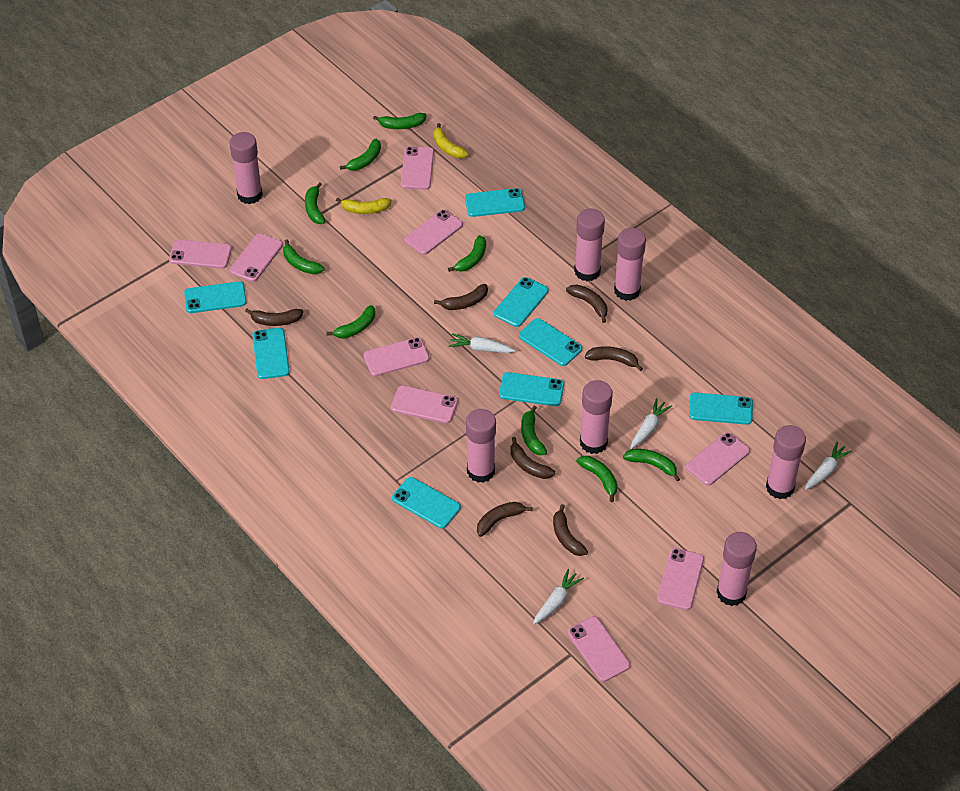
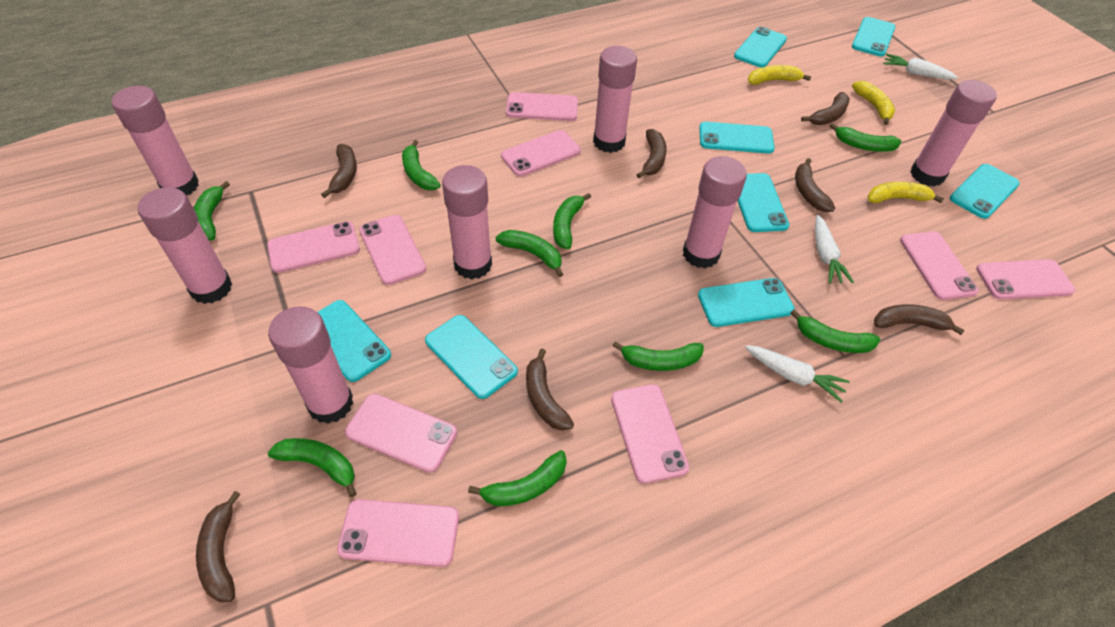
white carrot: [449,333,515,353] [533,569,584,624] [630,398,672,449] [805,441,852,490] = 4 -> [745,345,849,402] [815,215,854,284] [883,54,958,80] = 3
yellow banana: [336,198,392,214] [433,123,469,158] = 2 -> [748,65,811,85] [852,81,895,125] [868,182,944,203] = 3

